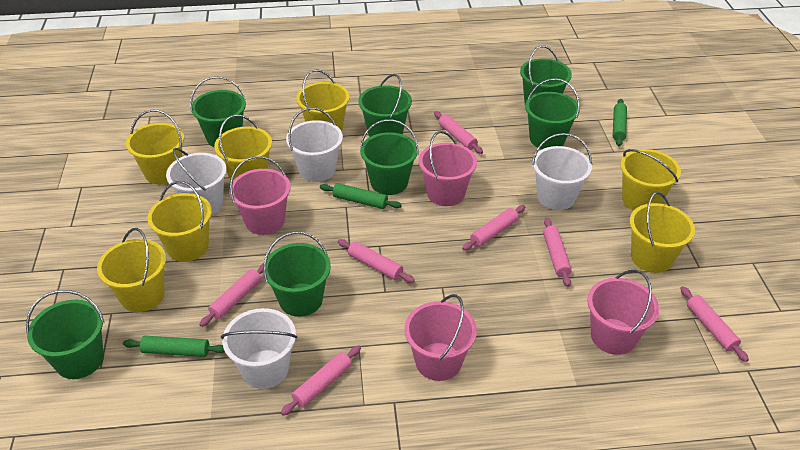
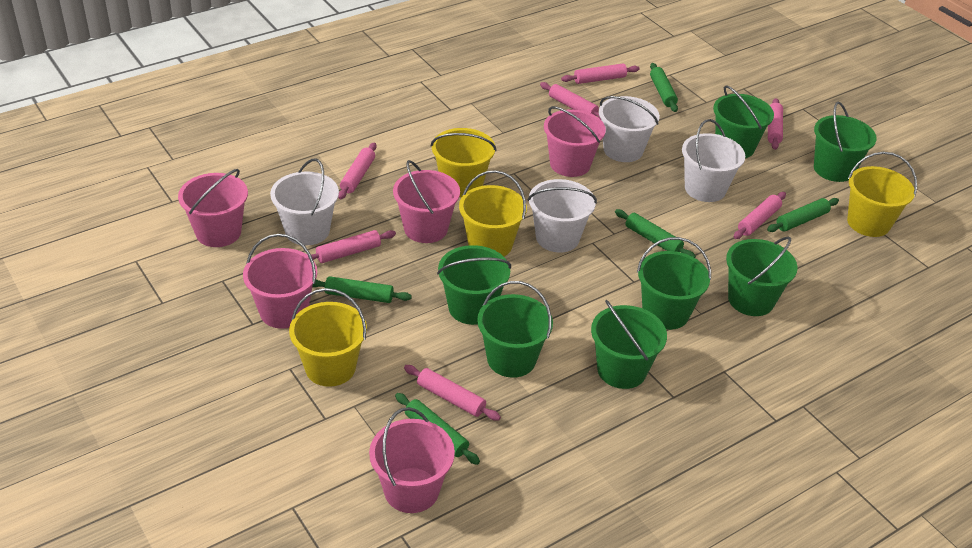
green rolling pin: [123,336,225,357] [320,183,402,209] [613,99,627,146] = 3 -> [312,276,412,303] [395,393,480,465] [615,209,696,258] [650,63,678,112] [767,198,839,232] = 5
pink bucket: [229,156,291,235] [404,294,477,381] [419,131,477,206] [587,270,659,355] = 4 -> [178,169,248,247] [243,234,317,329] [369,407,455,513] [393,160,460,243] [544,106,606,177] = 5
yellow bucket: [97,228,166,312] [126,109,184,184] [147,181,212,262] [214,114,272,181] [296,69,350,132] [620,149,681,211] [629,192,695,273] = 7 -> [289,288,367,387] [431,128,496,197] [459,170,527,257] [847,152,917,237] = 4

